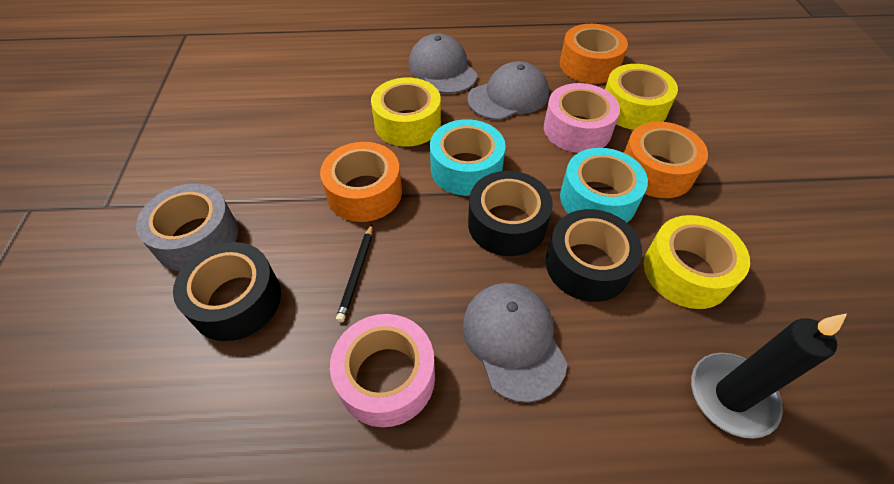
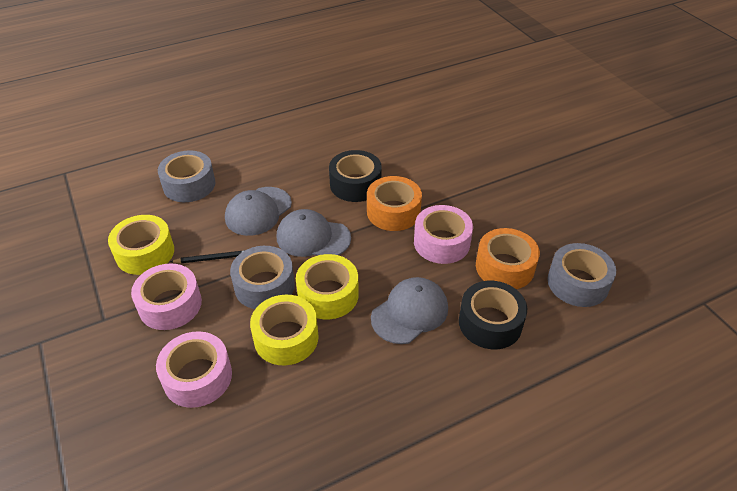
black candle: [691,313,847,439] = 1 -> none = 0
black tape: [173,242,281,341] [468,171,553,256] [546,209,642,302] = 3 -> [329,150,382,202] [459,281,527,349] = 2
grey tape: [136,184,238,271] = 1 -> [158,150,216,202] [230,246,295,309] [548,243,616,307] = 3
orange tape: [320,142,402,222] [560,24,628,84] [624,122,708,198] = 3 -> [367,176,422,231] [476,228,540,289] = 2
pink tape: [330,314,435,427] [544,83,620,153] = 2 -> [131,263,202,330] [156,331,232,408] [414,205,473,264] = 3
turquoise tape: [430,119,506,196] [560,148,648,223] = 2 -> none = 0

